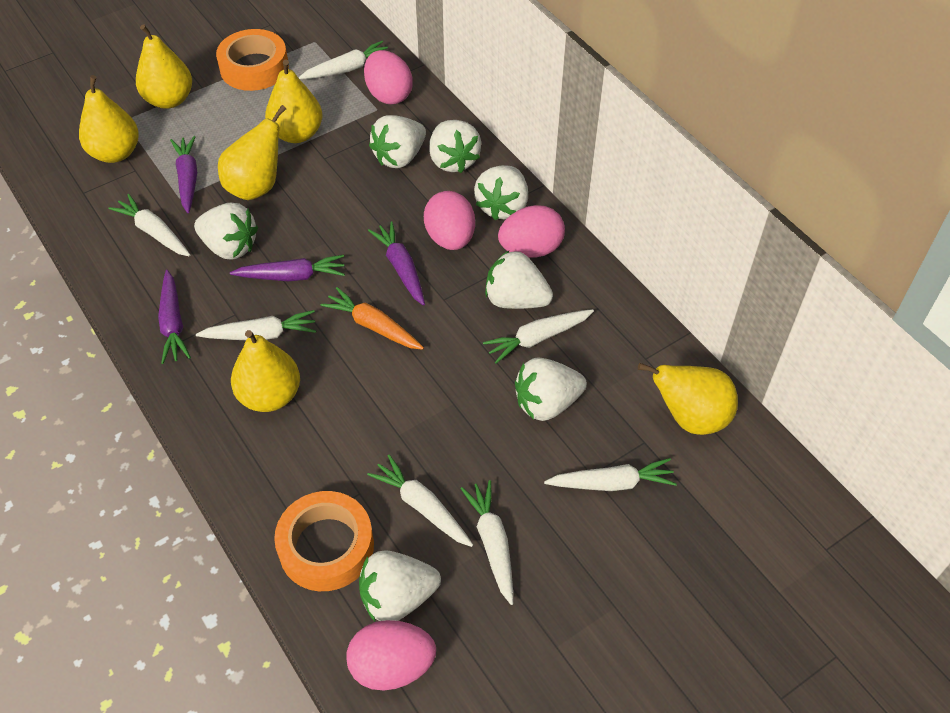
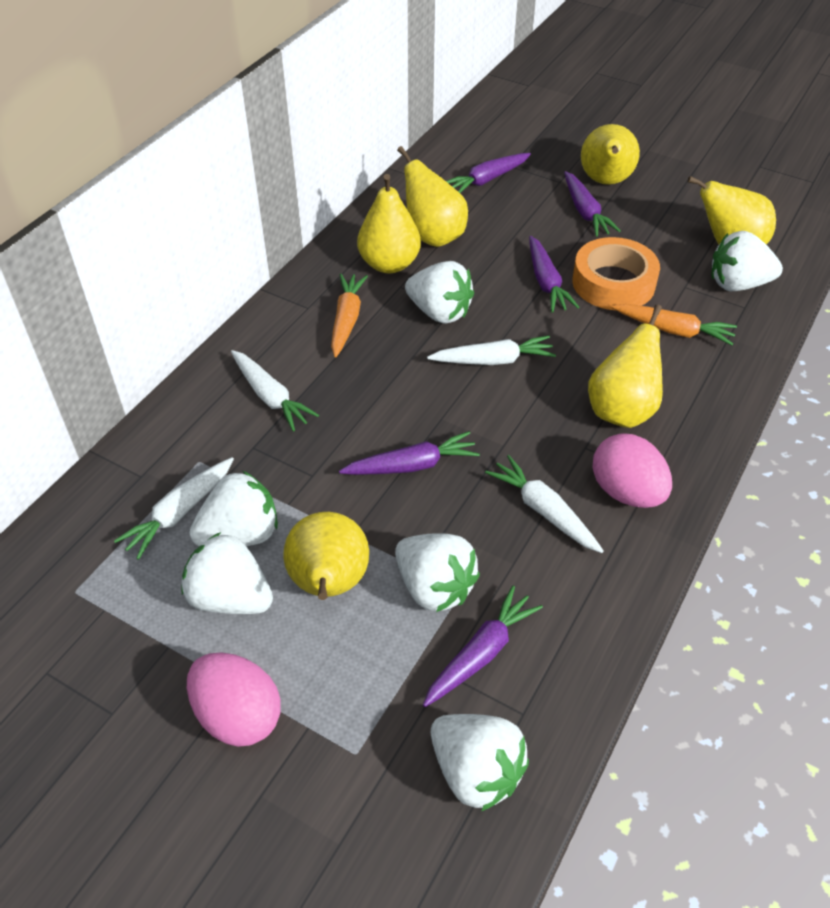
orange carrot: [320,287,424,350] = 1 -> [331,274,368,357] [612,304,737,345] = 2
orange tape: [216,29,289,91] [274,491,374,591] = 2 -> [572,237,660,310] = 1
pink egg: [346,620,436,690] [364,50,413,104] [424,191,475,250] [498,205,565,258] = 4 -> [187,653,281,747] [592,433,672,508] = 2
purple carrot: [158,270,191,364] [170,136,197,213] [230,255,345,281] [368,221,425,305] = 4 -> [339,431,480,475] [423,586,543,707] [446,153,531,193] [529,236,579,312] [564,171,621,237] = 5
white carrot: [109,194,190,256] [196,310,316,340] [299,41,388,79] [367,455,473,547] [460,480,513,605] [483,309,594,364] [544,458,677,491] = 7 -> [114,457,234,560] [231,350,319,432] [427,335,556,365] [485,455,604,553] = 4
white strawberry: [194,202,258,259] [359,550,441,622] [369,115,426,168] [429,120,481,173] [474,165,528,220] [485,250,553,309] [515,357,587,421] = 7 -> [181,532,273,614] [189,471,278,546] [395,533,480,612] [405,261,474,324] [431,714,529,811] [712,231,783,291] = 6

